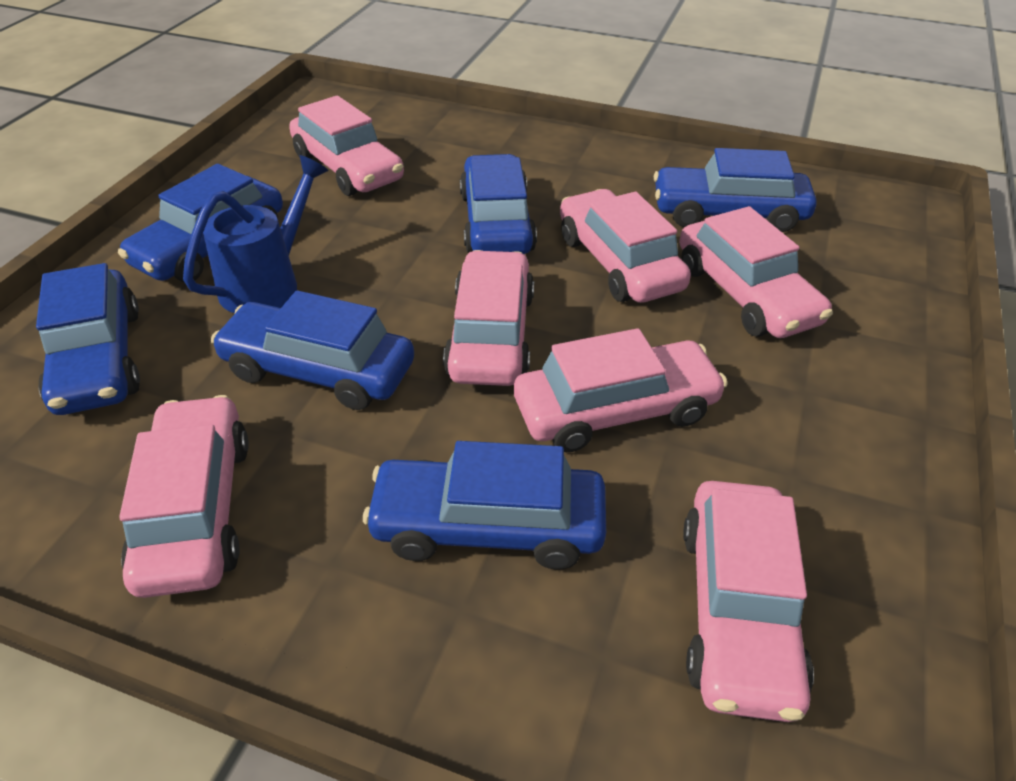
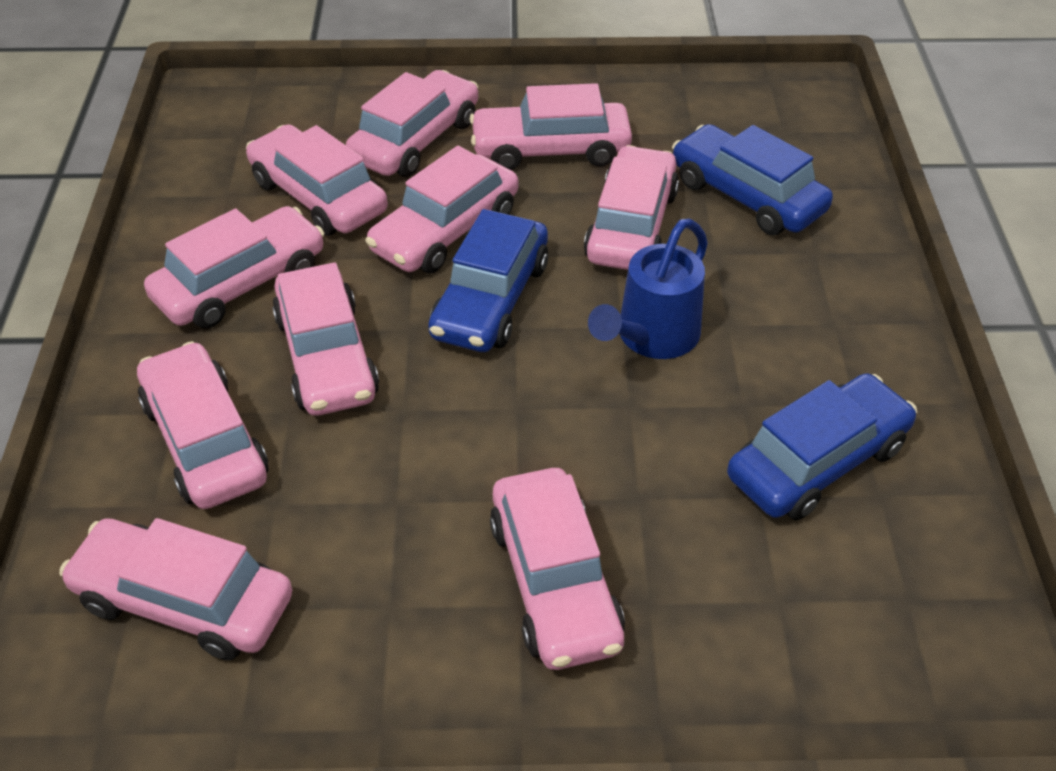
blue car: [36,263,140,415] [118,164,283,282] [211,290,414,410] [363,441,606,570] [460,154,537,254] [653,148,817,232] = 6 -> [428,209,548,352] [672,124,833,235] [727,373,917,520] = 3
pink car: [119,395,249,598] [289,95,404,196] [443,250,534,386] [514,328,728,452] [560,189,691,303] [679,206,833,338] [683,481,814,722] = 7 -> [59,518,292,660] [137,341,268,509] [144,206,324,328] [246,124,388,236] [272,262,379,416] [346,70,478,177] [365,146,518,273] [469,83,632,170] [490,468,625,670] [584,145,679,270] = 10

